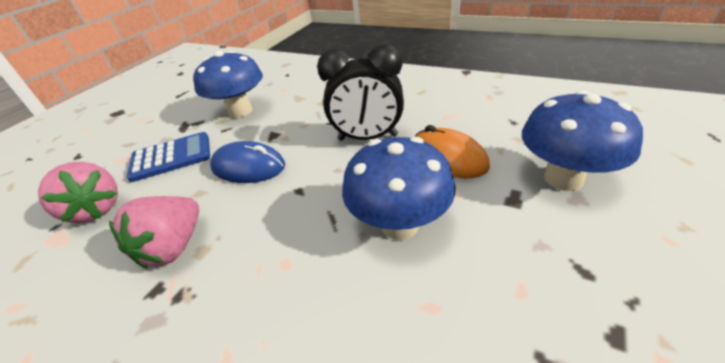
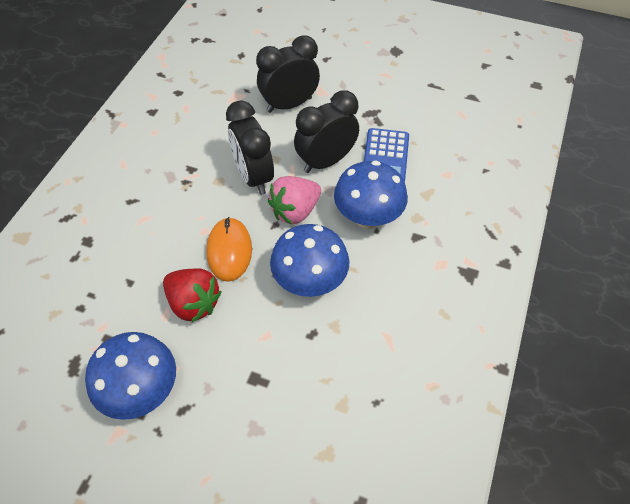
black clock: [317,44,404,141] = 1 -> [226,100,274,195] [256,35,320,113] [294,91,359,173] = 3
blue mouse: [210,141,285,183] = 1 -> none = 0
pink strawberry: [38,162,118,223] [109,196,199,269] = 2 -> [268,176,321,224] = 1
red strawberry: none = 0 -> [163,269,222,322] = 1

